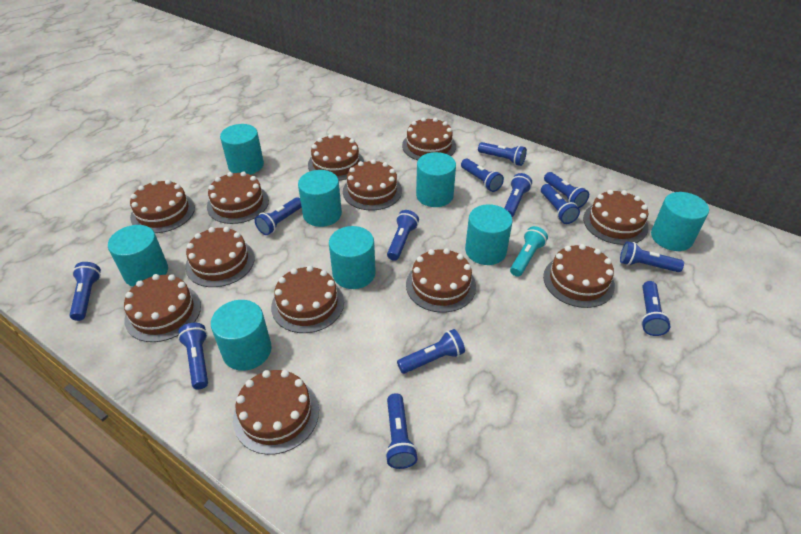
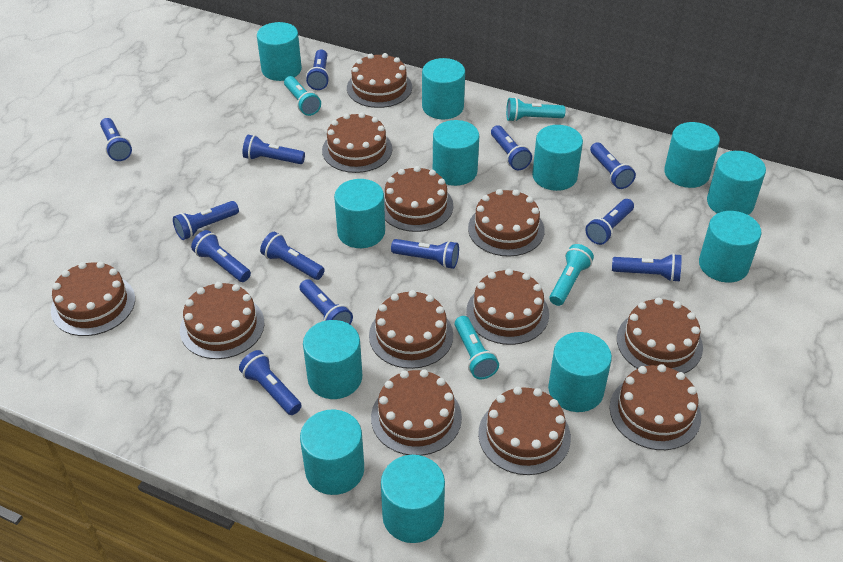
turquoise cylinder: [108,225,168,287] [211,300,271,371] [220,124,264,175] [298,170,342,227] [329,226,376,289] [416,152,456,207] [465,204,513,265] [651,192,709,251] = 8 -> [257,22,302,81] [300,410,364,495] [303,320,362,399] [334,179,385,248] [381,455,445,543] [422,58,465,120] [433,120,479,186] [532,125,583,191] [548,332,612,412] [664,122,720,188] [699,211,761,283] [707,151,766,215] = 12
turquoise flashlight: [510,226,548,277] = 1 -> [284,76,321,116] [455,316,499,379] [506,97,565,122] [550,244,594,306] = 4

